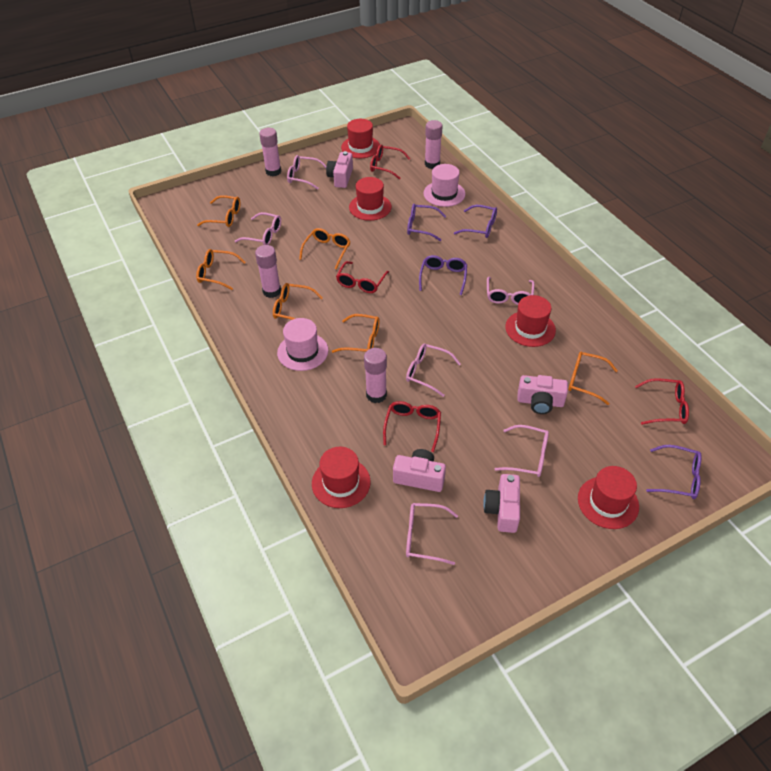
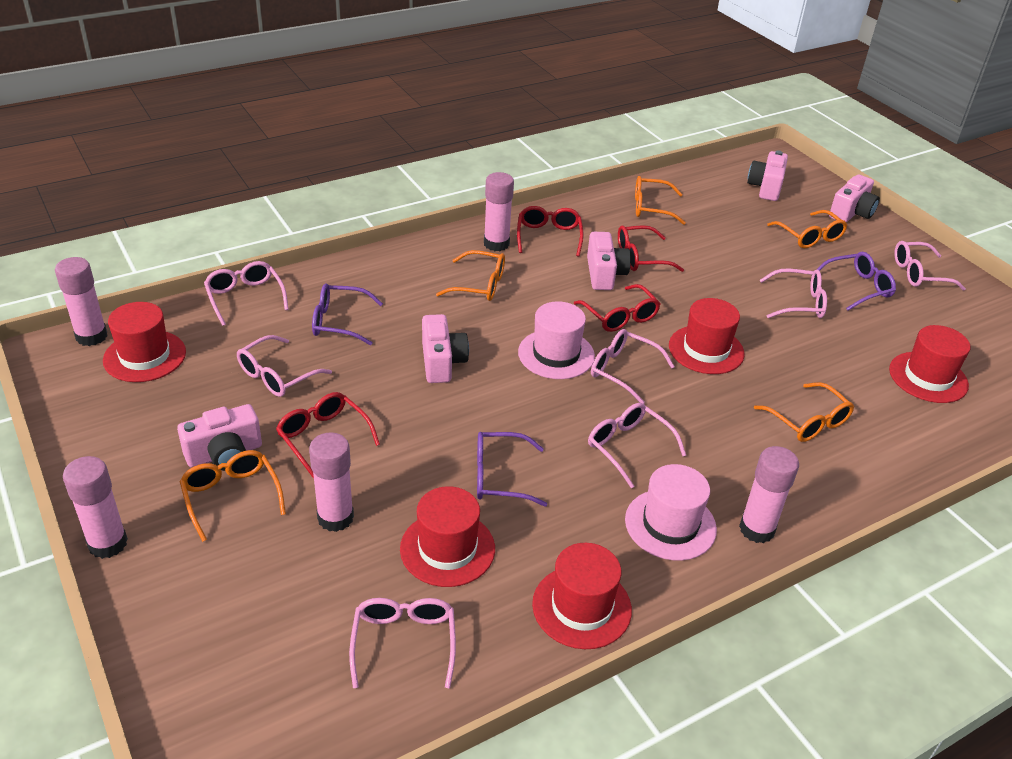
orange glasses: [196,249,246,290] [197,195,240,227] [273,283,323,320] [299,228,351,269] [332,314,380,353] [568,352,618,405] = 6 -> [179,450,286,542] [436,250,505,301] [635,176,686,225] [754,382,854,442] [767,210,847,248] = 5
pink camera: [326,151,353,188] [393,449,446,492] [483,474,520,533] [517,375,568,414] = 4 -> [177,404,262,471] [422,314,469,383] [587,232,631,290] [747,150,788,201] [829,174,880,223] = 5
pink glasses: [235,212,281,245] [287,155,326,190] [406,344,461,397] [406,503,458,565] [487,277,535,305] [495,425,549,477] = 6 -> [204,261,289,326] [237,335,332,397] [349,598,456,688] [588,403,686,488] [591,329,675,404] [760,268,827,318] [894,241,966,291] = 7
pink glue stick: [255,245,281,298] [259,128,281,176] [364,348,387,403] [425,120,443,169] = 4 -> [55,257,108,346] [63,456,128,559] [309,432,354,532] [484,172,514,251] [739,446,799,543] = 5
purple glasses: [407,204,446,241] [419,255,467,295] [454,205,497,238] [646,445,702,499] = 4 -> [312,284,383,345] [477,432,547,507] [811,252,896,311] = 3

